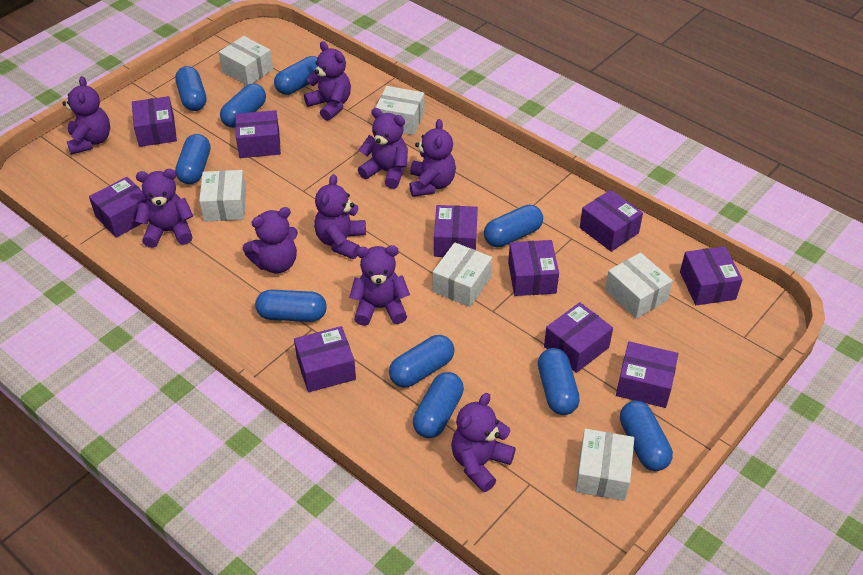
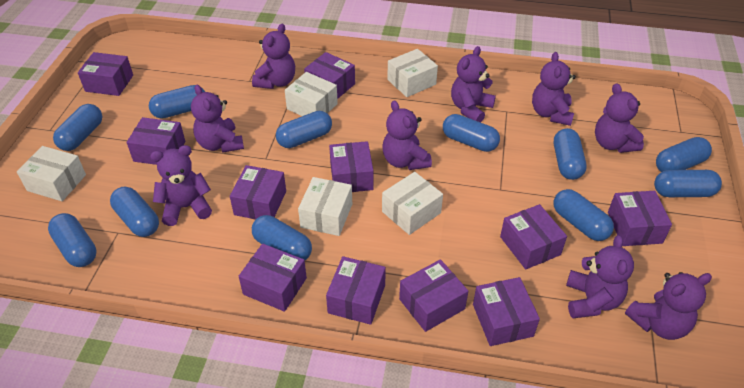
blue capsule: [175,66,206,111] [175,134,210,184] [220,84,266,128] [255,290,327,322] [274,56,318,95] [389,335,454,387] [413,372,464,438] [484,205,543,247] [538,348,580,415] [620,401,673,471] = 10 -> [48,213,96,267] [53,104,102,151] [110,187,159,237] [149,85,205,119] [252,215,312,260] [276,111,332,148] [443,114,500,152] [553,189,614,241] [554,128,587,180] [654,170,722,197] [656,137,712,172] = 11
purple box: [89,177,147,238] [132,96,177,147] [235,110,281,158] [294,326,356,392] [434,205,478,257] [508,240,559,296] [544,302,613,373] [579,190,643,252] [616,341,678,408] [680,246,743,305] = 10 -> [78,52,133,96] [127,117,185,165] [230,165,286,219] [239,243,307,312] [304,52,355,99] [326,256,386,325] [329,141,374,192] [399,259,468,332] [473,277,540,346] [500,204,567,269] [608,191,672,246] = 11
white box: [199,170,246,222] [219,36,273,85] [375,86,424,135] [433,242,492,307] [575,429,634,501] [605,252,673,319] = 6 -> [17,146,86,201] [285,72,338,116] [298,177,352,236] [382,172,443,235] [387,49,438,97] = 5

